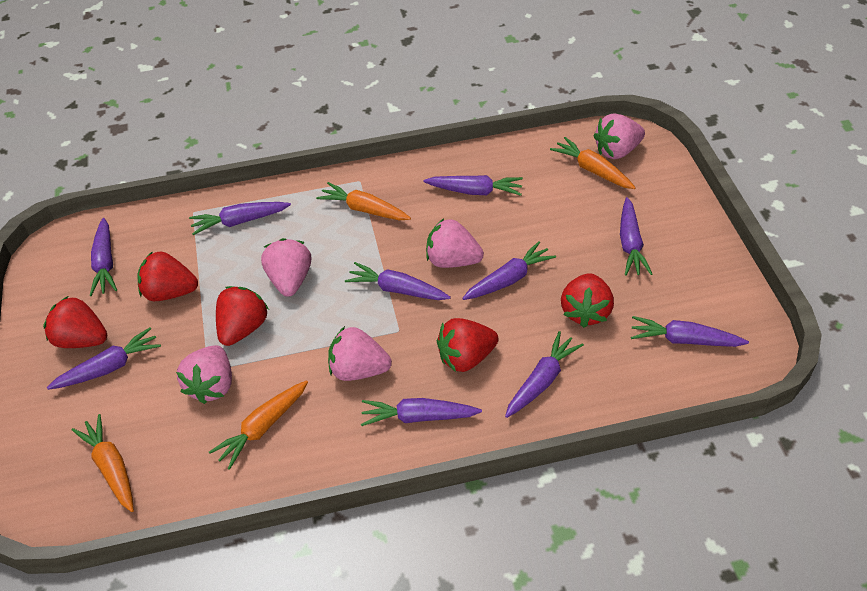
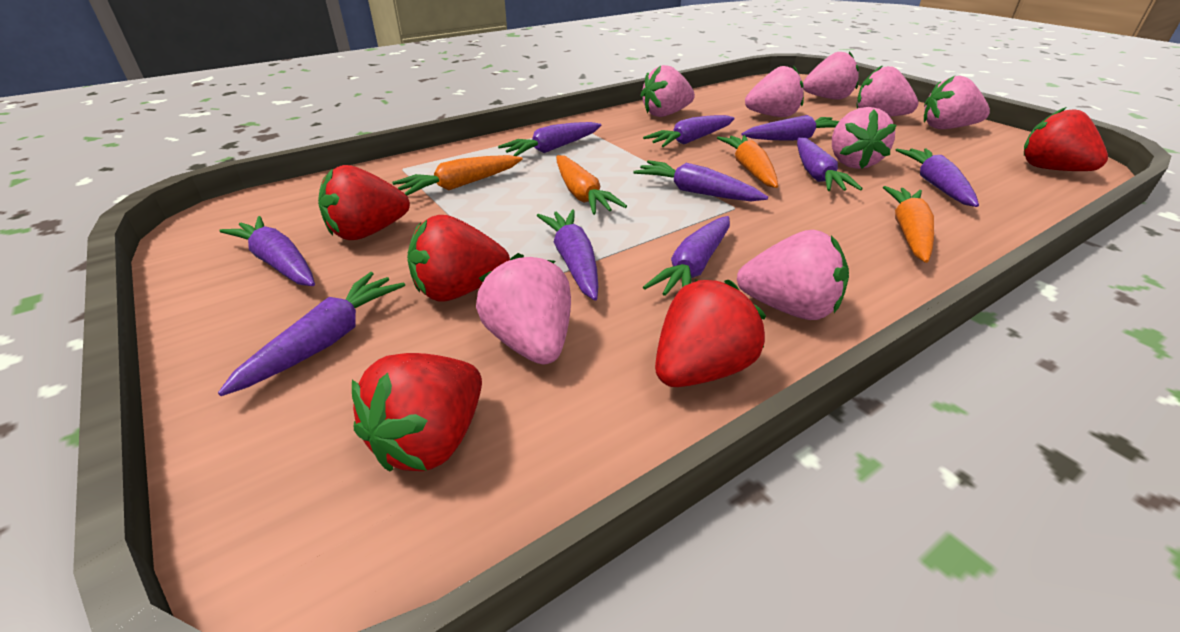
pink strawberry: [176,345,232,404] [261,238,311,297] [328,326,392,381] [426,218,484,268] [593,113,645,159] = 5 -> [476,253,571,364] [641,65,695,117] [737,230,849,320] [745,66,804,117] [803,51,859,99] [832,107,897,169] [857,65,919,116] [924,76,990,129] = 8

